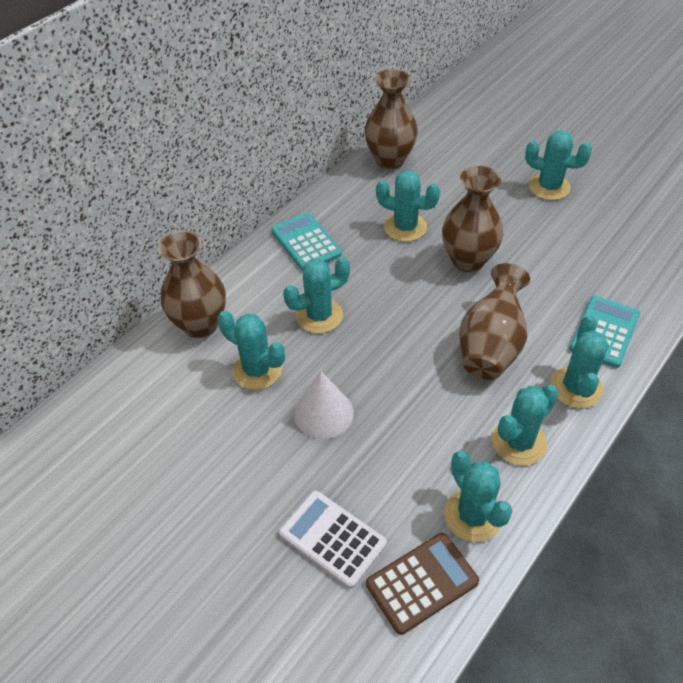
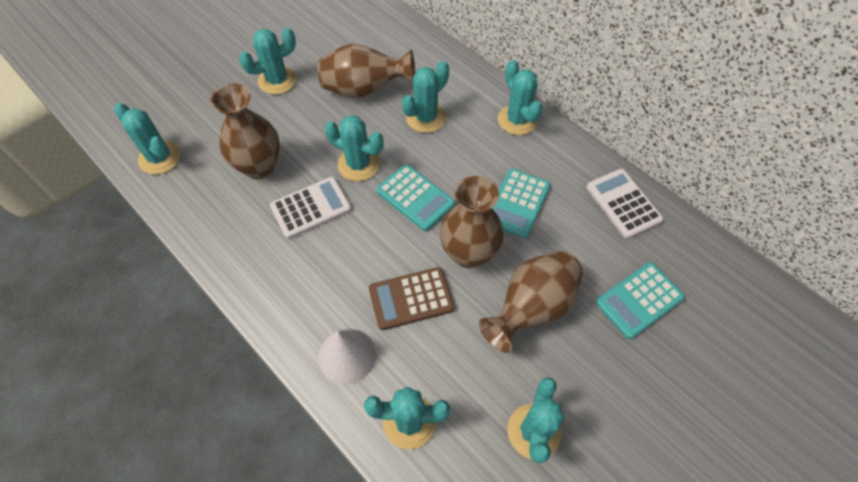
turquoise calculator: [272,213,342,270] [570,296,640,368] = 2 -> [376,164,455,231] [492,168,551,238] [596,262,685,339] = 3
white calculator: [279,491,387,589] = 1 -> [270,177,351,239] [586,169,663,239] = 2

